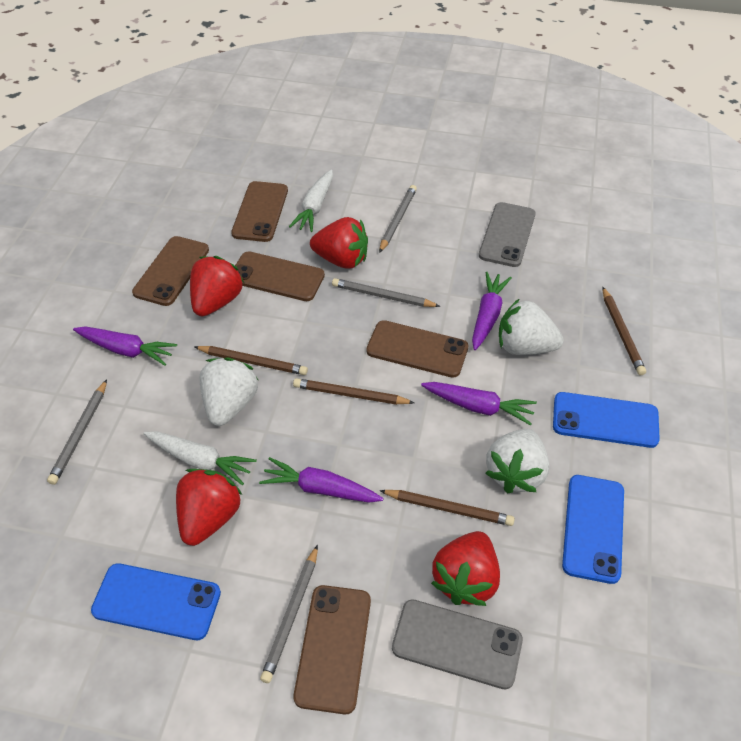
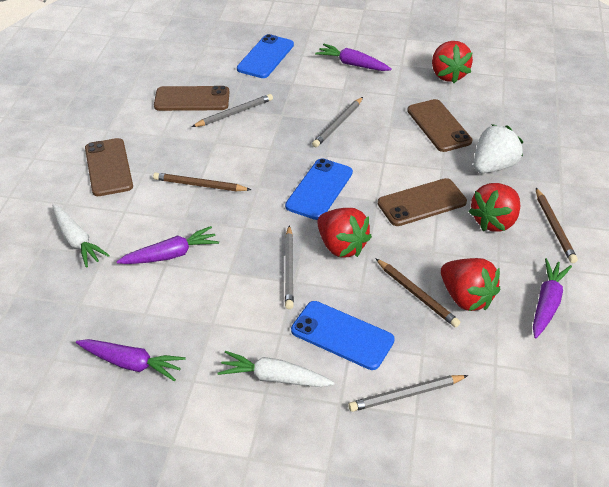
brown pencil: [195,346,308,375] [293,378,415,405] [379,490,515,526] [603,287,646,375] = 4 -> [153,172,251,191] [375,258,461,327] [536,188,578,263] = 3
brown phone: [132,236,209,306] [231,181,288,242] [235,251,325,301] [294,585,371,714] [366,320,468,378] = 5 -> [85,138,133,196] [154,86,229,111] [378,178,467,226] [407,99,472,152] = 4
grey phone: [392,599,523,690] [479,202,536,267] = 2 -> none = 0
white strawberry: [199,357,258,426] [485,429,549,494] [499,298,564,355] = 3 -> [474,124,523,173] = 1

